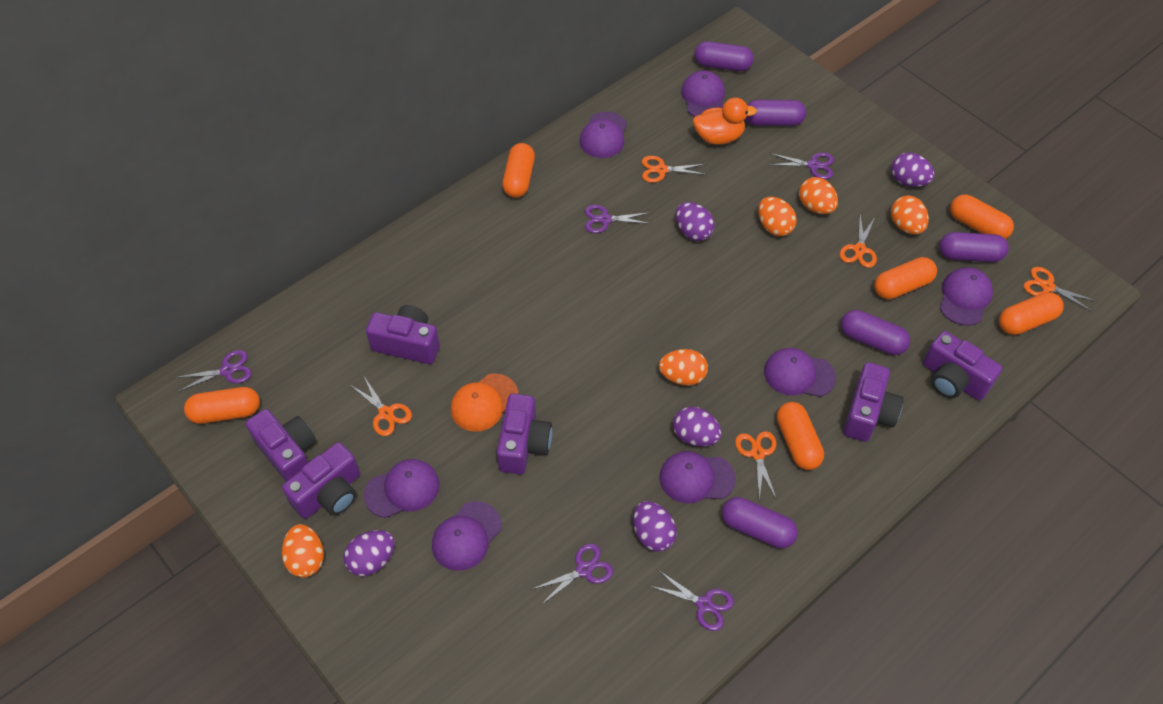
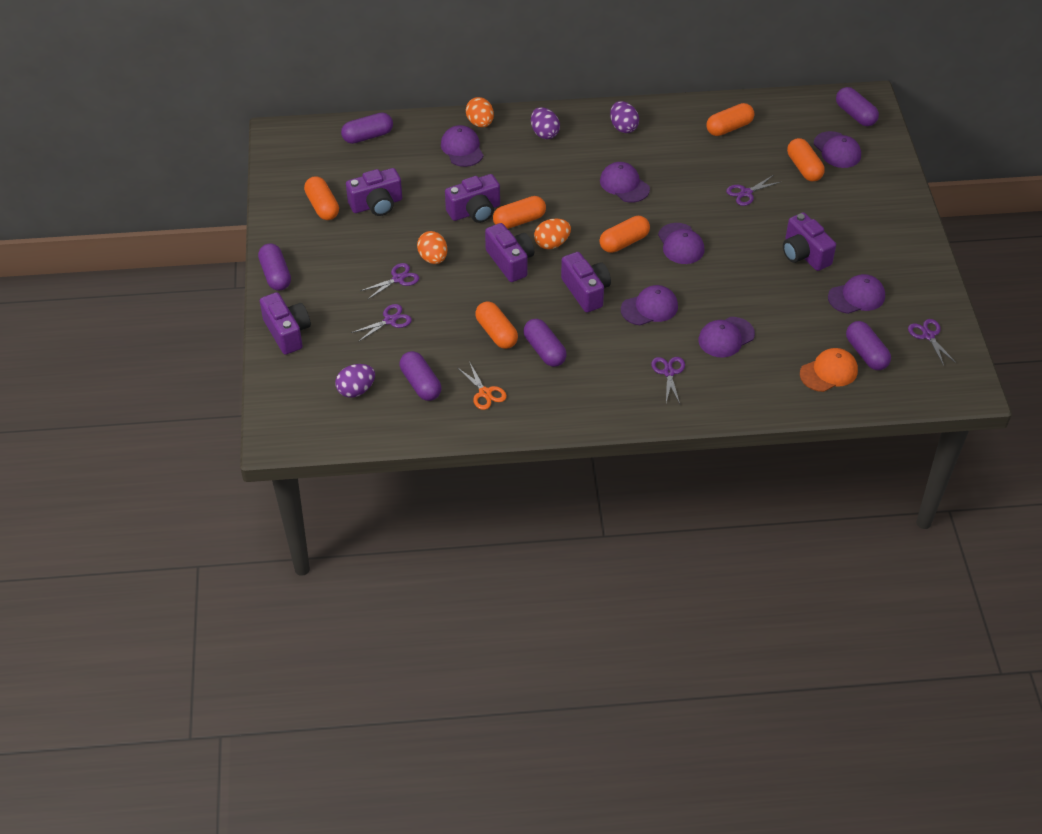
orange duck: [693,98,757,145] = 1 -> none = 0
orange egg: [282,524,324,578] [659,349,708,386] [758,197,797,236] [799,177,838,214] [891,196,929,234] = 5 -> [417,231,447,264] [466,97,494,127] [534,219,571,249] = 3
orange scissors: [351,376,412,436] [642,156,706,183] [735,431,777,501] [840,215,877,268] [1024,267,1096,311] = 5 -> [457,361,507,410] = 1
purple capsule: [694,41,754,71] [722,497,798,548] [746,100,806,126] [841,310,910,355] [939,232,1009,262] = 5 -> [258,243,291,291] [341,112,393,144] [400,351,441,401] [524,319,567,367] [836,87,879,126] [846,321,891,370] = 6
purple egg: [343,530,395,576] [633,501,677,552] [673,407,722,447] [676,202,715,241] [891,152,935,187] = 5 -> [335,364,375,398] [531,107,560,139] [610,101,639,133] = 3

